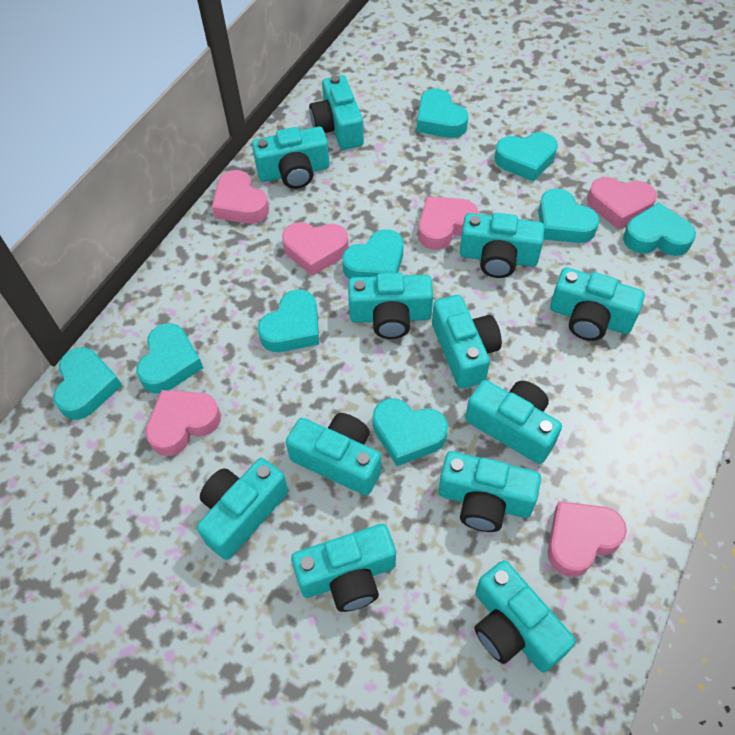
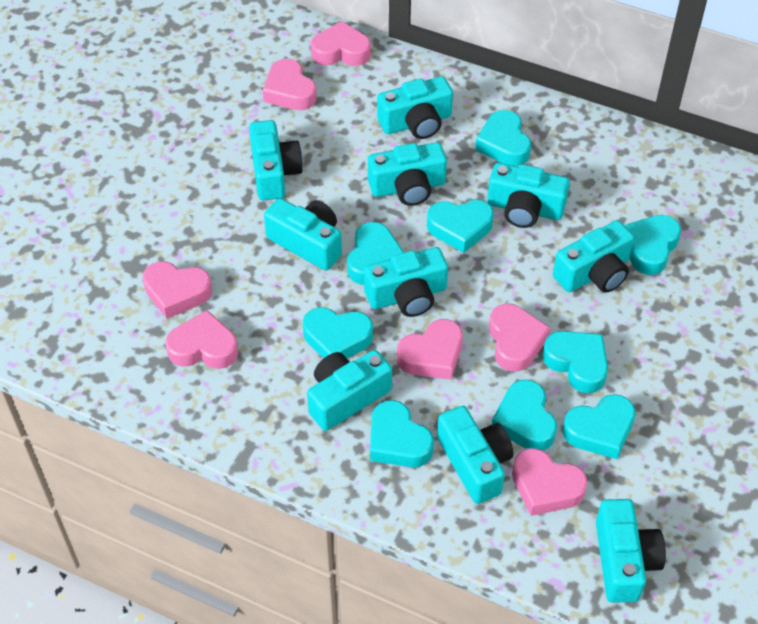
pink heart: [145,390,221,456] [212,170,269,224] [282,222,349,276] [418,196,478,250] [548,501,627,577] [587,177,657,229] = 6 -> [142,261,212,319] [165,310,238,369] [263,59,317,110] [311,21,371,66] [397,319,463,380] [489,304,550,372] [512,448,587,516] = 7
turquoise camera: [197,458,288,560] [252,127,330,189] [286,413,381,495] [291,524,396,612] [309,75,364,150] [348,273,433,339] [432,295,502,389] [439,451,541,532] [460,213,545,278] [465,380,562,464] [475,560,576,673] [550,267,645,341] = 12 -> [249,120,303,201] [264,198,342,271] [307,350,392,431] [364,247,448,317] [368,142,447,206] [377,76,453,139] [437,406,513,504] [487,163,570,228] [553,220,634,293] [596,499,666,603] = 10

